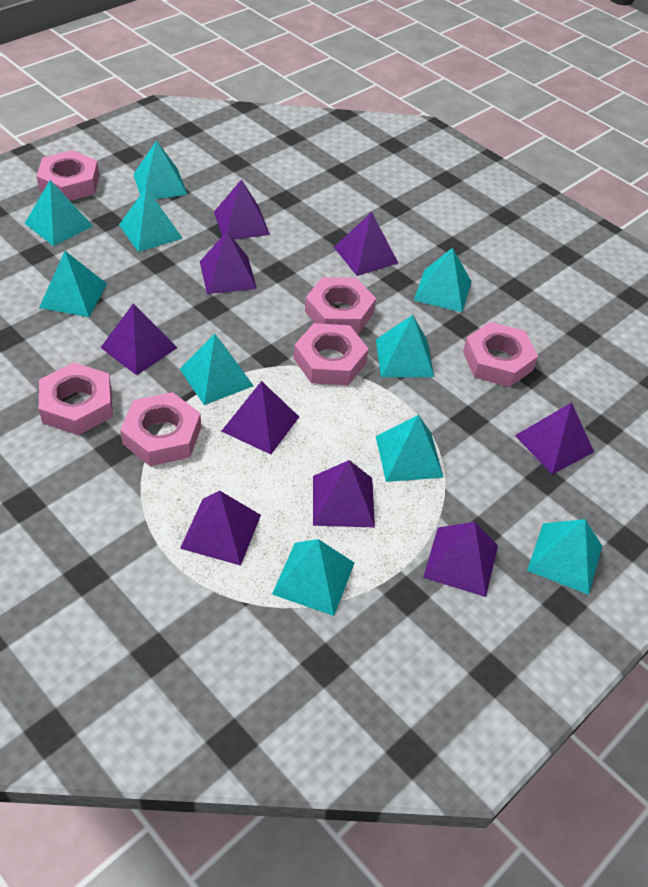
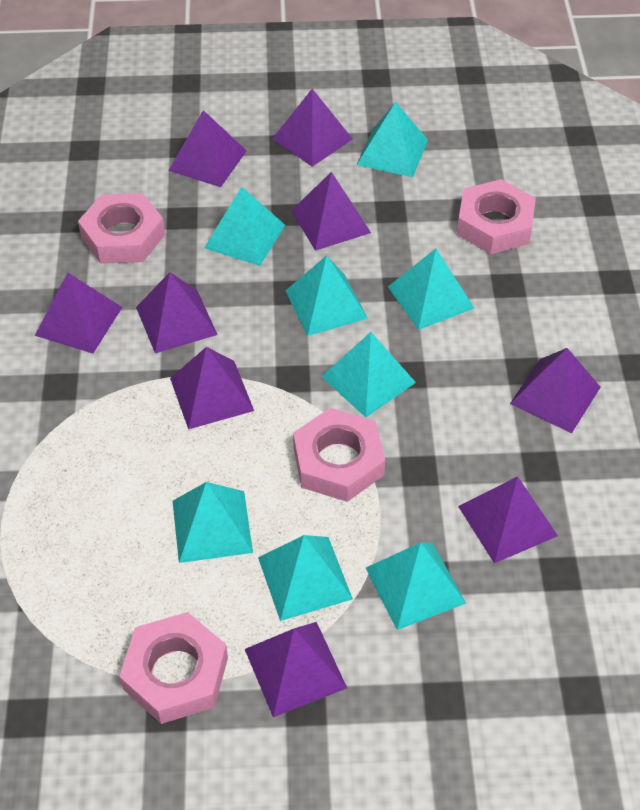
pink nut: [36,150,99,201] [39,362,113,435] [120,392,201,466] [294,323,369,385] [305,277,376,334] [463,322,538,387] = 6 -> [78,193,165,264] [119,612,228,724] [293,408,385,502] [457,179,536,254] = 4
turquoise pyramid: [24,180,93,246] [39,251,107,317] [119,187,183,252] [133,140,188,199] [180,334,254,405] [272,539,354,616] [376,315,434,377] [376,415,444,482] [414,248,472,312] [527,519,602,595] = 10 -> [173,482,253,563] [204,187,285,266] [258,535,353,621] [285,255,368,336] [321,332,416,417] [357,102,428,177] [366,543,466,630] [388,249,474,330] = 8

